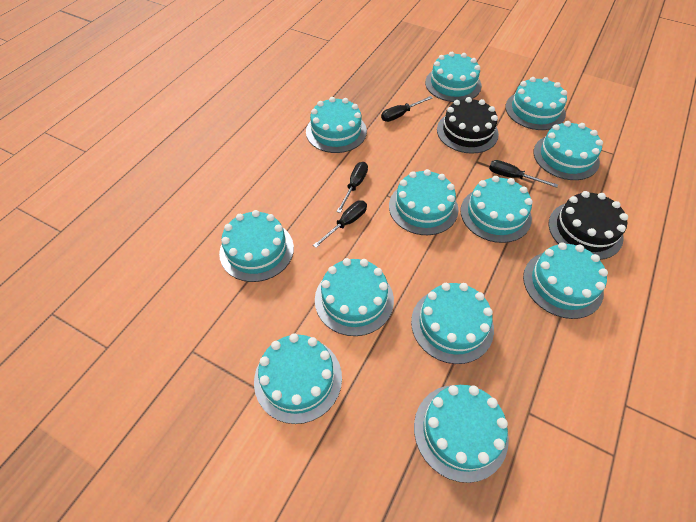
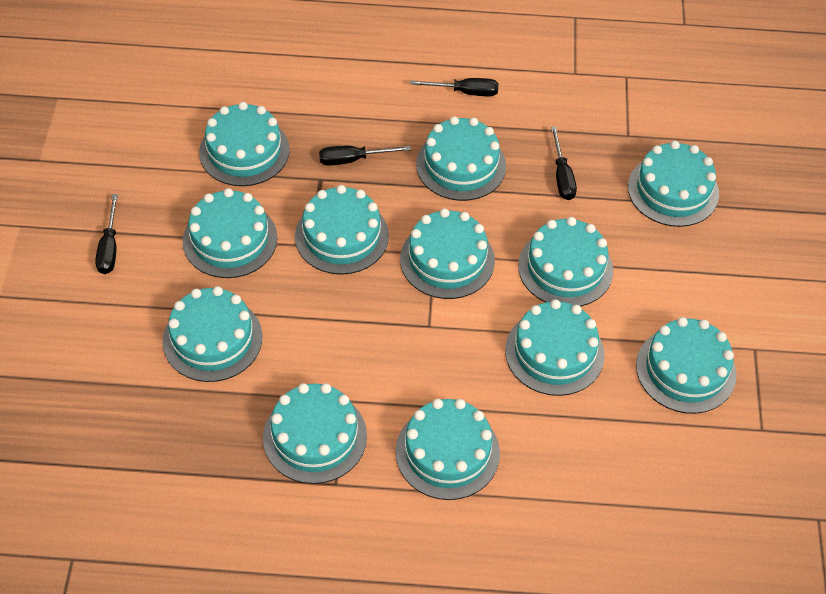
black cake: [437,97,499,154] [549,191,628,260] = 2 -> none = 0

